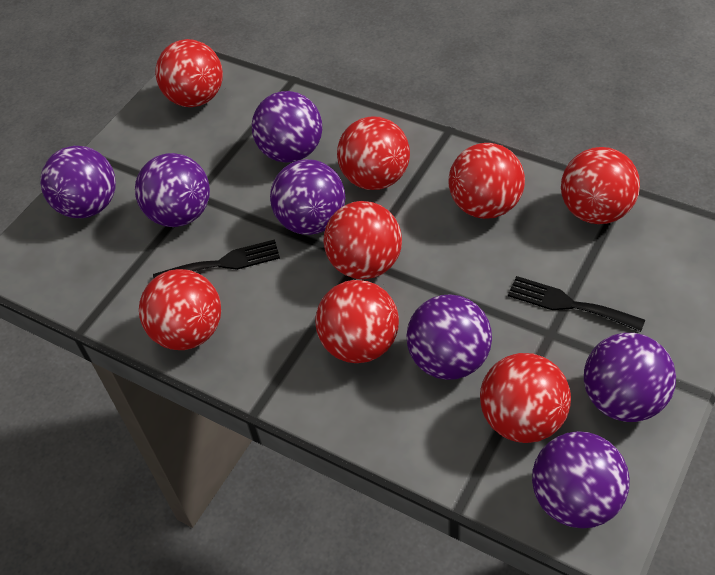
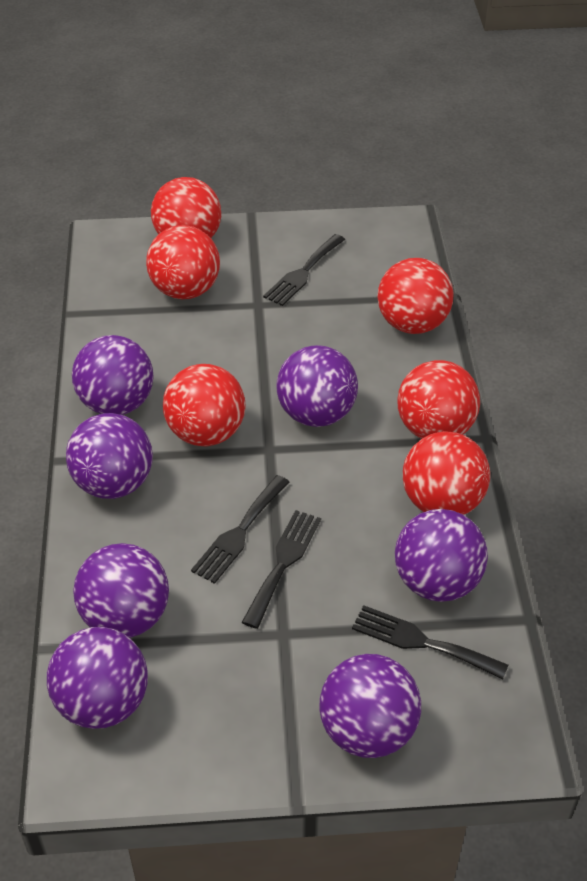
black fork: [153,239,280,279] [508,276,645,332] = 2 -> [191,475,290,584] [242,510,321,629] [263,234,345,306] [352,605,509,680] = 4
red ball: [139,269,221,350] [155,39,223,107] [315,280,399,363] [324,201,402,279] [337,116,410,190] [448,143,525,219] [480,353,571,443] [561,147,640,224] = 8 -> [146,225,220,299] [151,177,221,238] [163,364,246,446] [377,258,453,334] [397,360,480,439] [403,431,490,515] = 6

